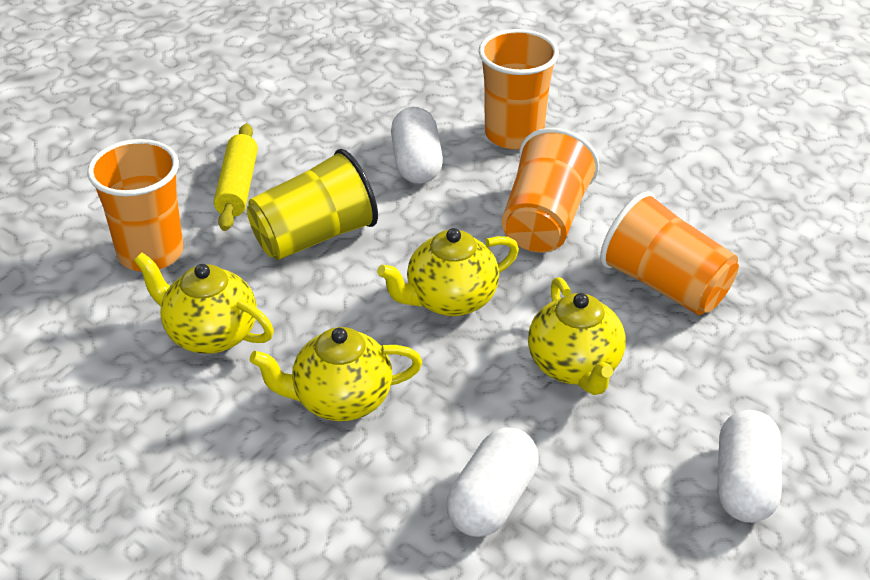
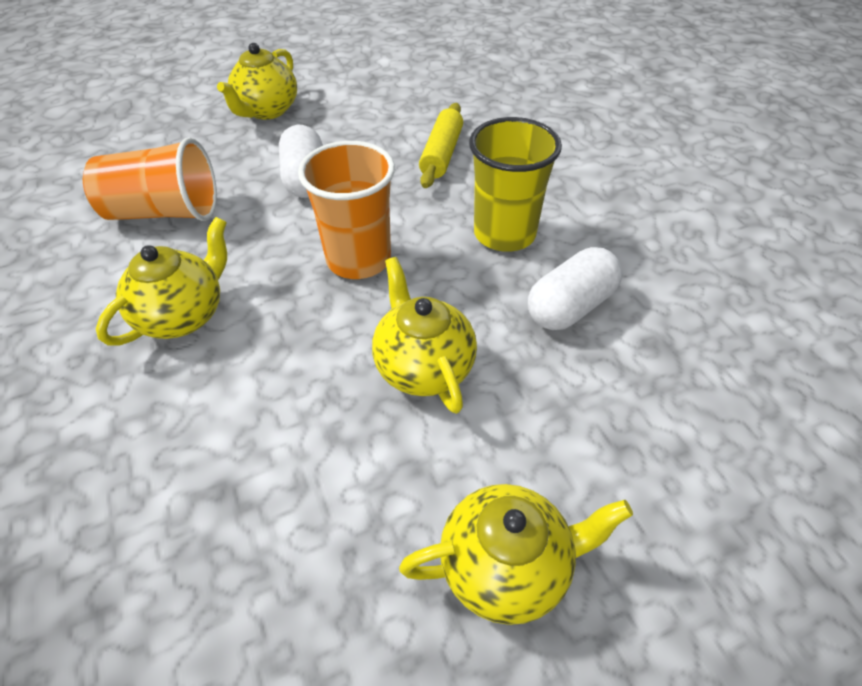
orange cup: [87,139,183,272] [479,29,559,149] [502,128,599,253] [600,191,739,315] = 4 -> [83,138,217,221] [298,141,395,279] = 2
white capsule: [391,107,443,184] [446,427,539,537] [717,410,782,523] = 3 -> [279,125,323,198] [528,247,623,330] = 2

